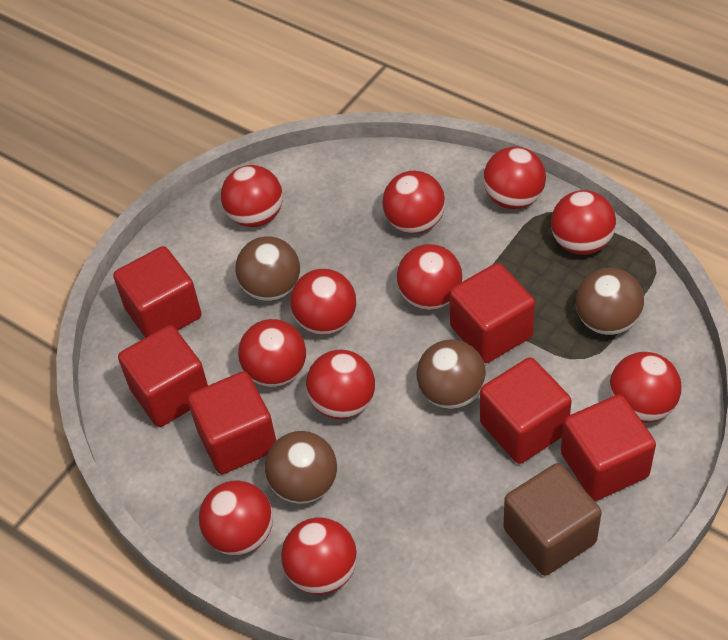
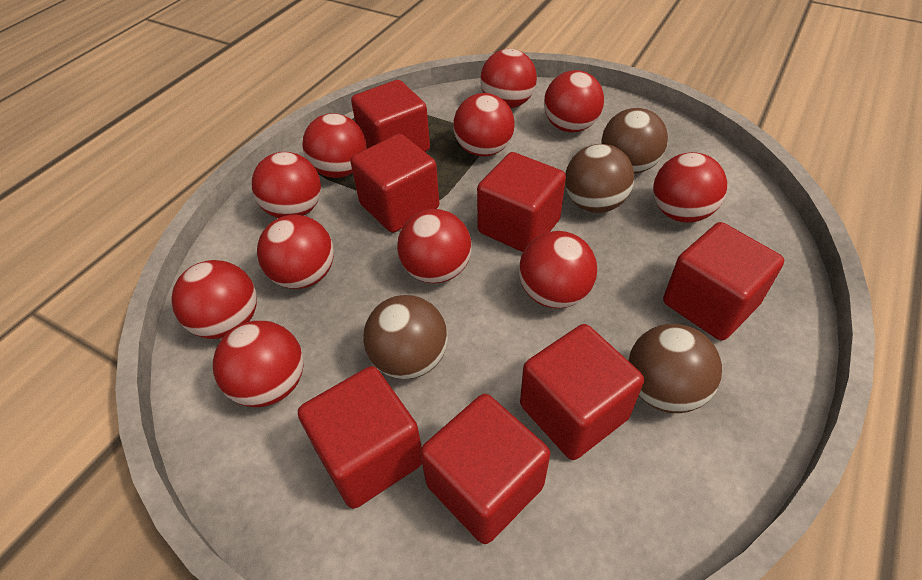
brown cube: [503,463,602,576] = 1 -> none = 0
red cube: [113,246,202,338] [118,325,208,427] [188,371,276,474] [449,263,535,363] [480,357,572,464] [561,394,656,501] = 6 -> [298,366,422,509] [350,134,439,233] [351,80,430,152] [420,394,550,544] [477,152,566,252] [520,324,644,460] [663,222,784,341] = 7

